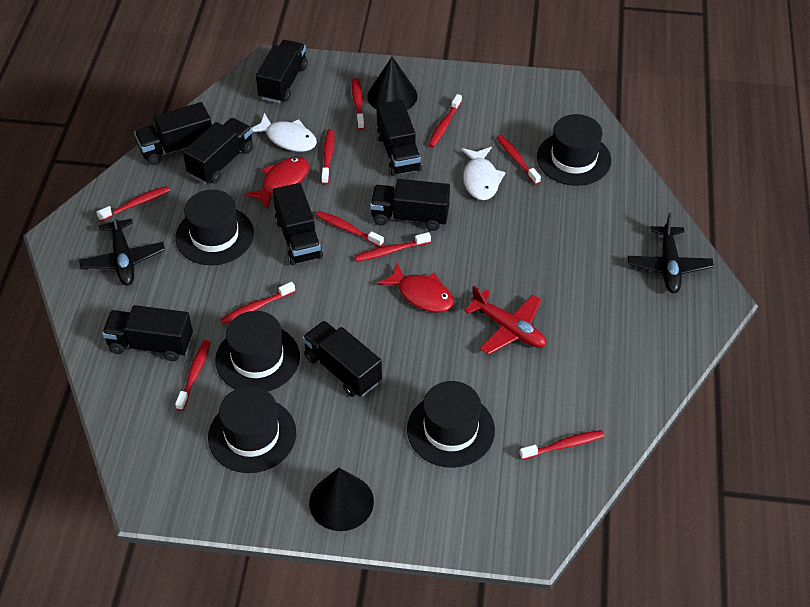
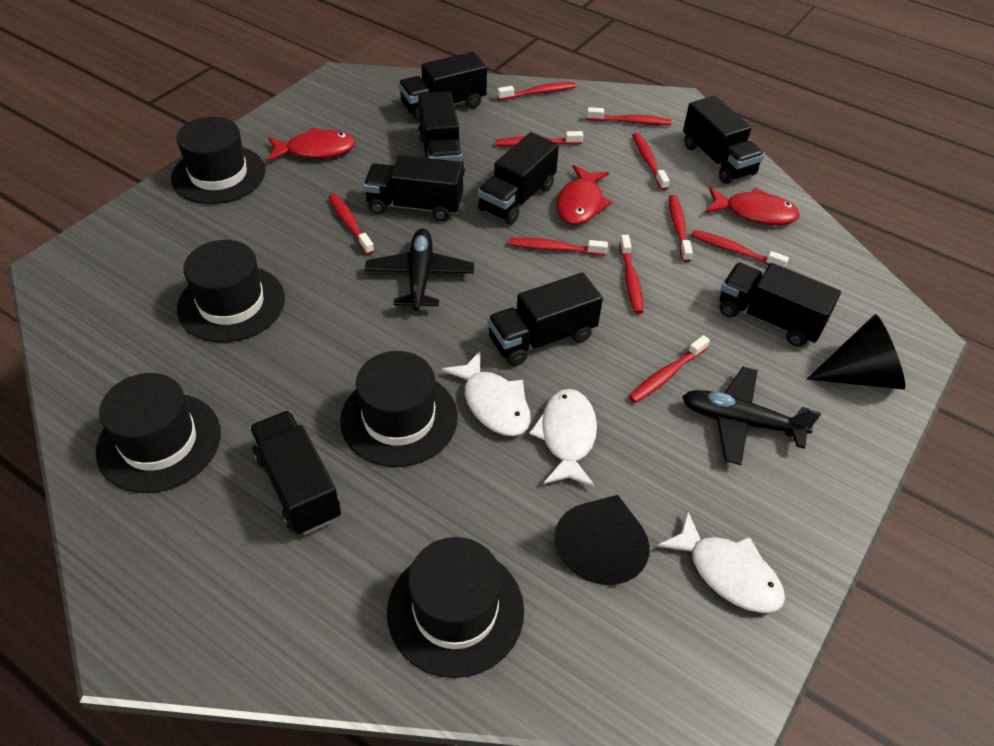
red fish: [244,157,309,209] [377,263,454,313] = 2 -> [268,128,355,161] [556,165,612,225] [705,187,800,225] = 3
red plane: [464,286,546,355] = 1 -> none = 0
white fish: [252,113,317,152] [461,147,506,200] = 2 -> [441,350,531,436] [529,389,597,487] [657,511,785,613] = 3

